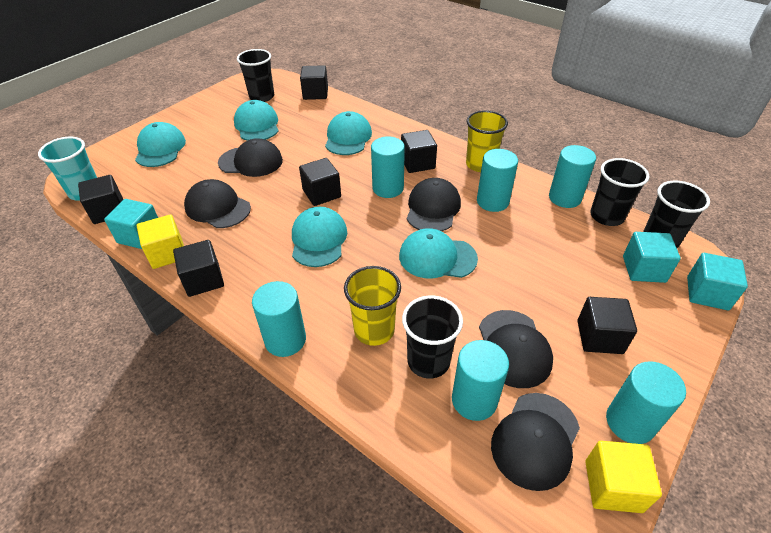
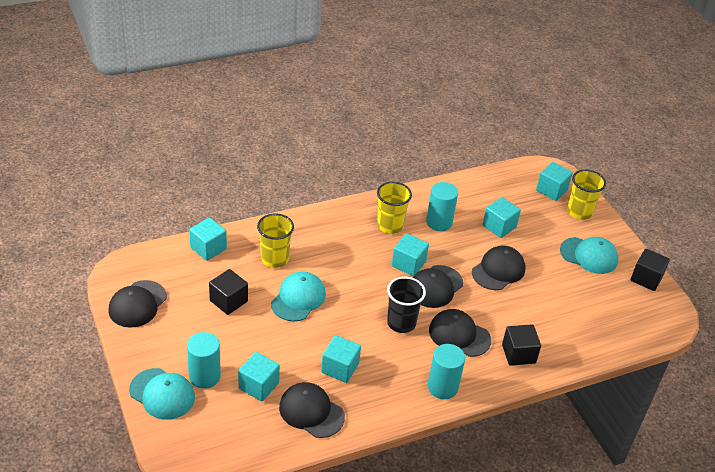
black cube: [78,175,123,224] [173,240,224,297] [299,158,341,206] [300,65,328,100] [401,130,437,173] [577,297,637,354] = 6 -> [209,269,248,315] [502,324,541,366] [631,249,670,291] = 3
black cup: [237,49,274,102] [402,296,463,379] [590,158,649,226] [643,181,710,248] = 4 -> [387,277,426,333] = 1
turquoise cap: [135,122,186,167] [234,100,279,141] [292,207,347,267] [325,111,372,155] [399,228,478,278] = 5 -> [129,368,195,420] [271,271,326,321] [560,237,619,274] = 3
turquoise cube: [104,199,158,249] [623,232,681,283] [687,253,748,310] = 3 -> [189,217,227,261] [238,352,280,402] [321,335,361,383] [392,233,429,276] [483,197,521,238] [536,162,573,201] = 6
turquoise cup: [38,137,97,201] = 1 -> none = 0
turquoise cylinder: [252,281,306,357] [371,136,405,198] [452,340,509,421] [477,149,518,212] [549,145,596,208] [606,361,686,444] = 6 -> [187,332,221,389] [426,182,458,231] [428,344,465,399] = 3
yellow cube: [137,214,184,269] [585,441,662,513] = 2 -> none = 0
yellow cup: [344,266,401,346] [466,110,508,172] = 2 -> [257,213,294,268] [377,182,412,234] [567,169,606,220] = 3

